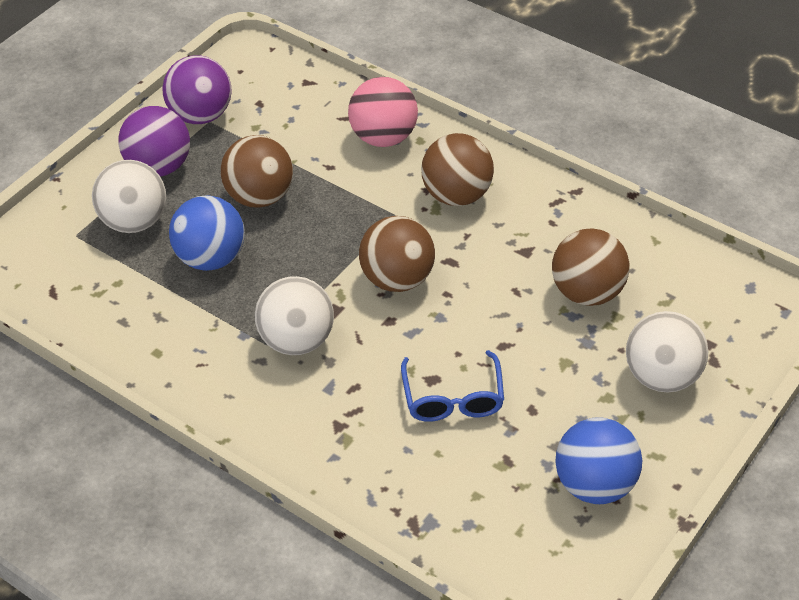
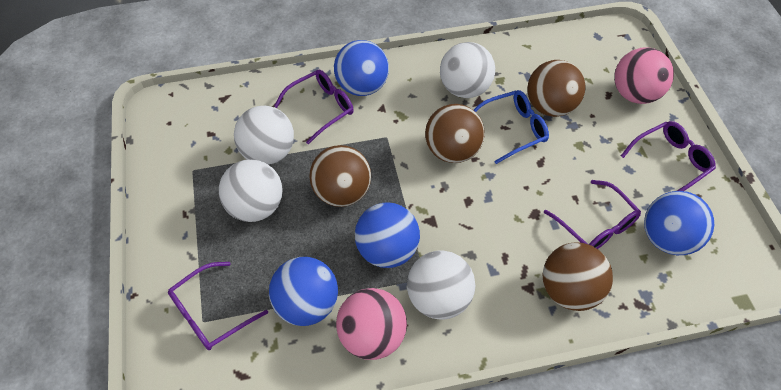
blue ball: [169,195,245,271] [556,417,642,504] = 2 -> [269,257,338,326] [334,40,389,96] [355,202,420,268] [644,191,714,255] = 4
pink ball: [348,77,418,147] = 1 -> [336,288,407,360] [614,48,674,104] = 2
purple ball: [118,106,190,177] [162,55,232,124] = 2 -> none = 0
purple glasses: none = 0 -> [168,262,268,350] [274,70,354,144] [544,180,641,249] [621,121,716,191] = 4
white ball: [92,160,166,233] [255,276,334,355] [626,311,708,393] = 3 -> [219,159,283,222] [234,106,294,165] [407,250,475,319] [440,42,495,98] = 4

